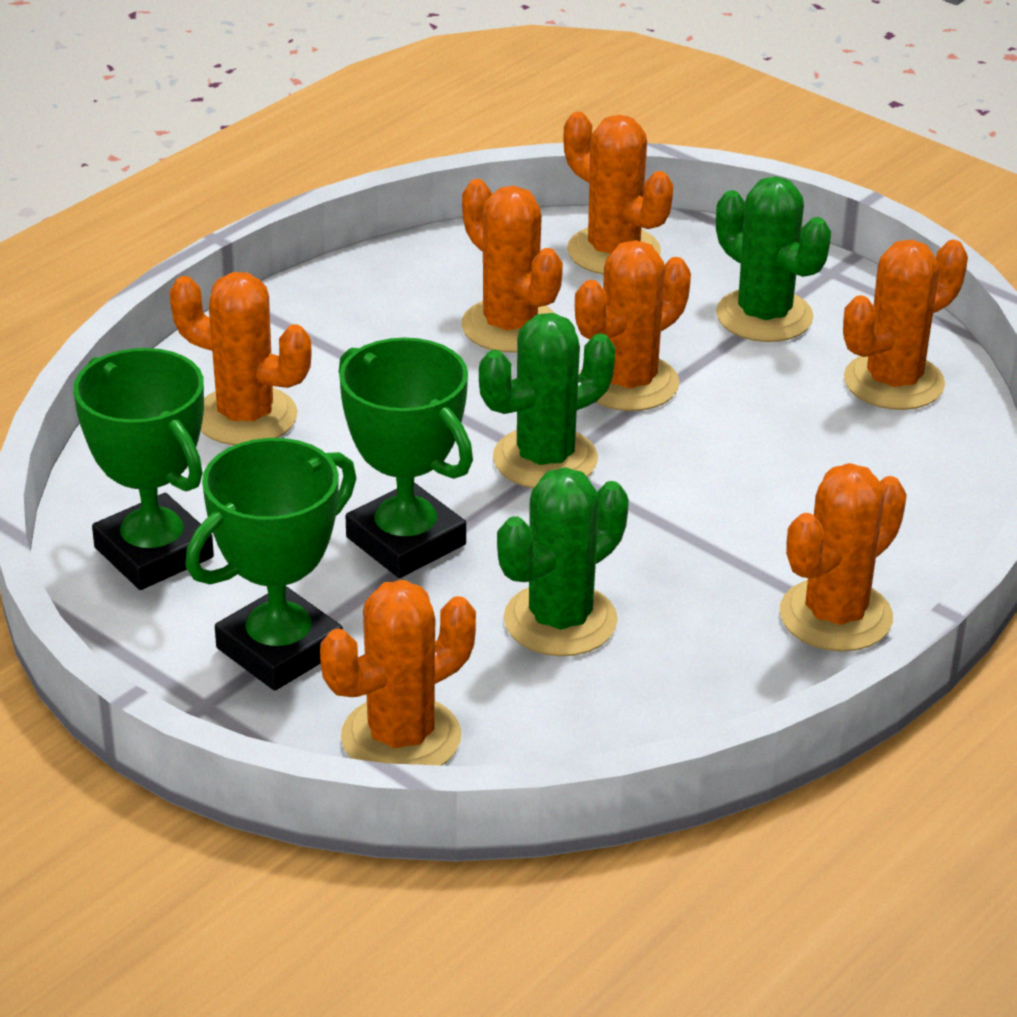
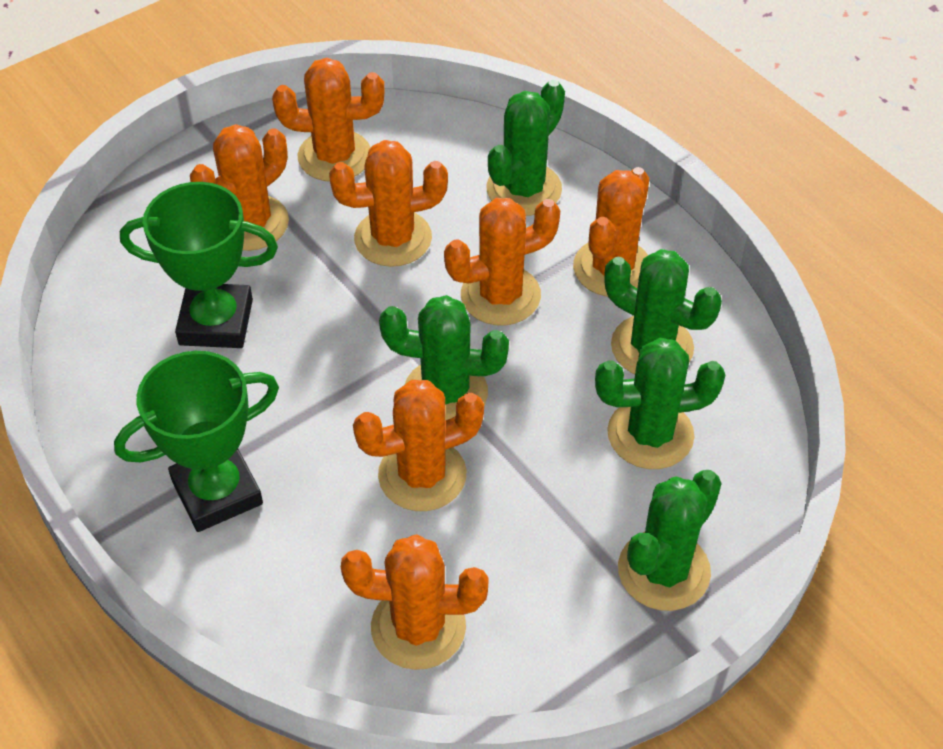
green cactus: [479,313,615,489] [497,467,629,656] [716,176,831,342] = 3 -> [379,295,509,420] [486,80,565,216] [595,338,725,469] [604,249,722,374] [618,470,722,611] = 5
green trophy: [73,348,214,590] [185,438,357,691] [339,338,473,578] = 3 -> [114,351,279,532] [120,182,278,348] = 2

